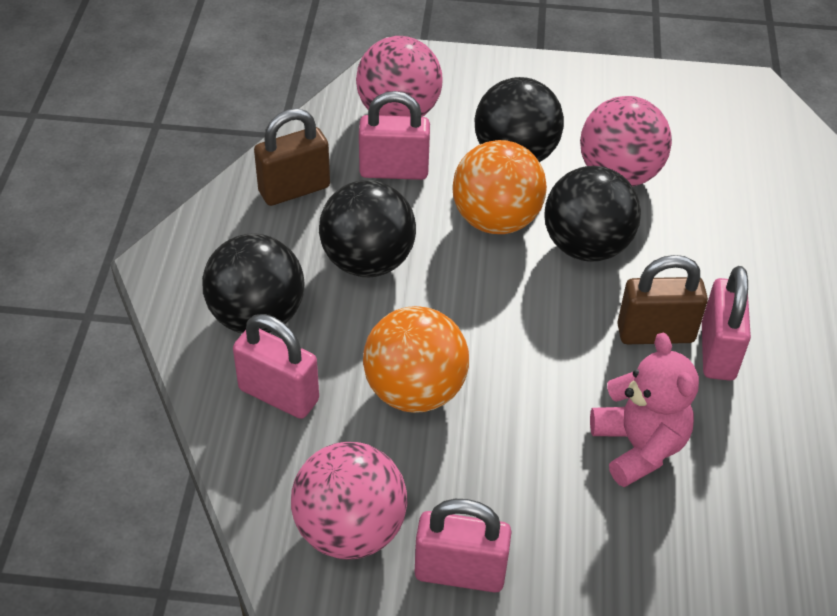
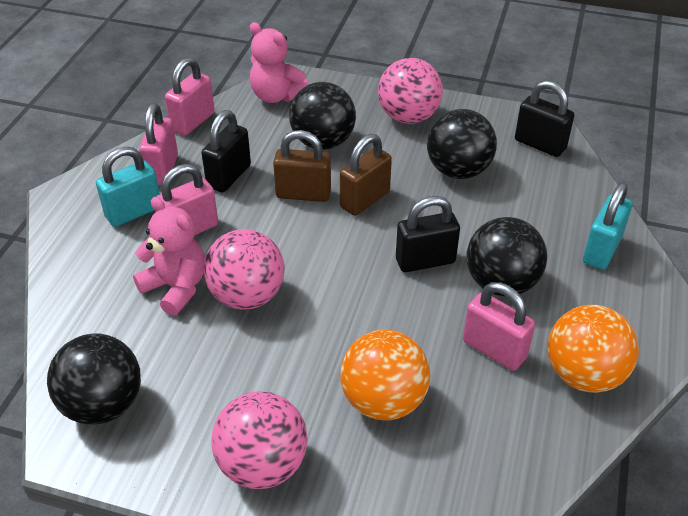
black padlock: none = 0 -> [202,110,251,192] [396,196,460,272] [515,80,574,157] = 3
pink teddy bear: [590,333,699,487] = 1 -> [133,197,205,316] [250,22,309,103] = 2
turquoise padlock: none = 0 -> [96,147,160,227] [583,182,632,270] = 2

